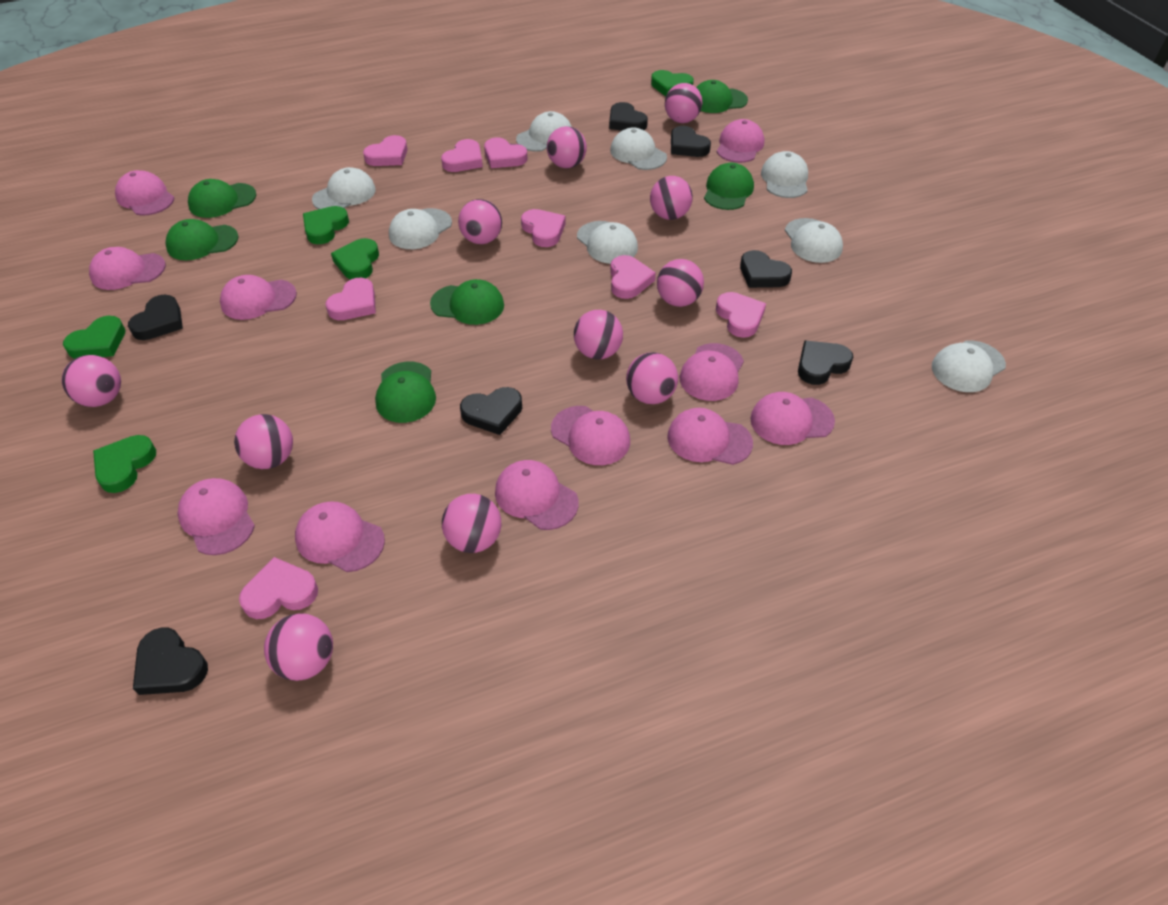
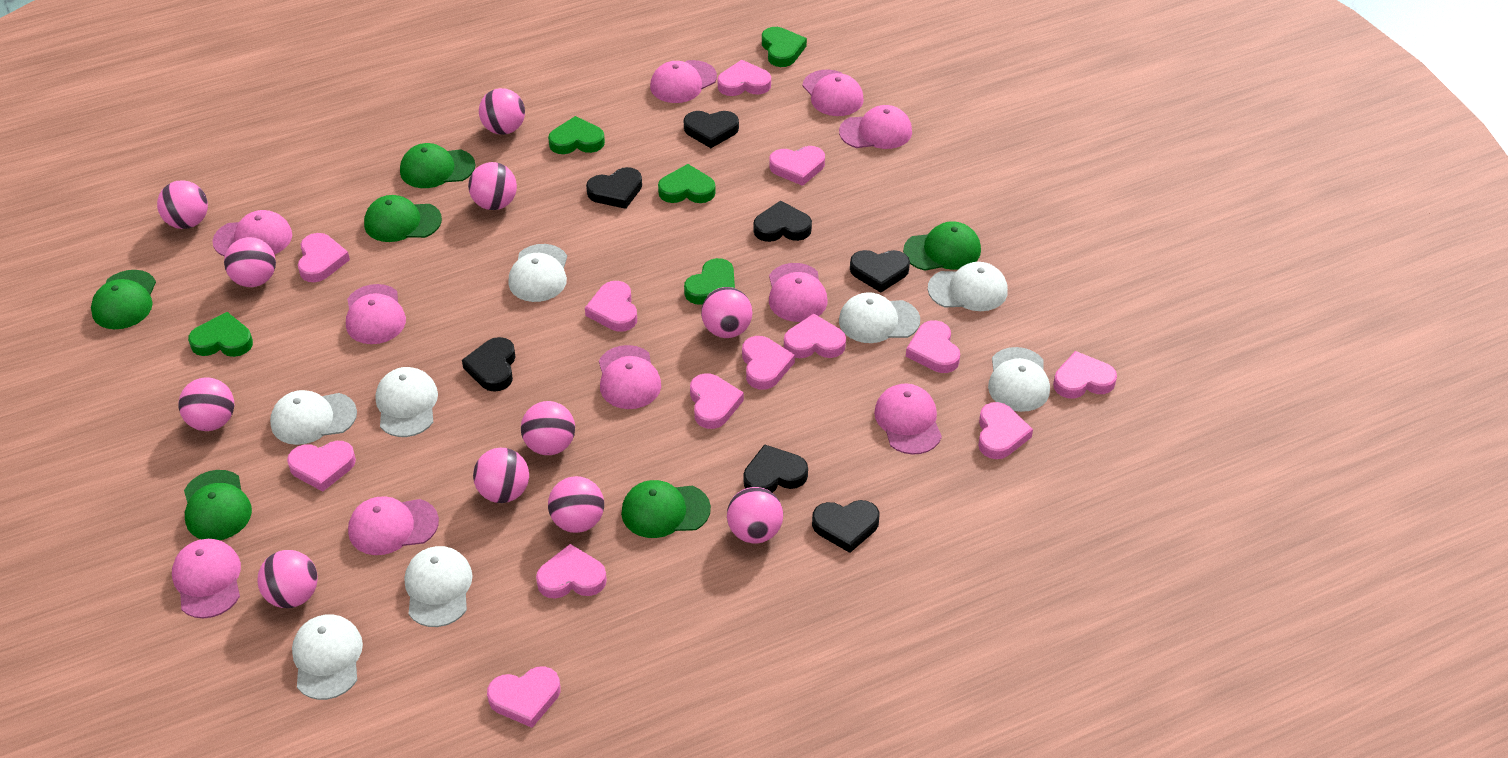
pink cap: [89,247,166,290] [115,170,174,216] [177,478,255,555] [220,275,297,320] [295,501,385,572] [495,460,579,530] [551,406,630,465] [667,408,753,465] [680,343,744,401] [717,119,764,163] [750,392,835,445] = 11 -> [172,539,241,618] [212,210,292,257] [346,284,406,344] [348,496,439,555] [599,345,661,409] [650,60,717,103] [769,263,827,322] [803,70,864,116] [839,105,912,149] [874,383,942,455] = 10
pink heart: [239,557,318,619] [326,278,376,320] [363,135,408,166] [441,139,483,172] [484,137,527,168] [521,209,566,247] [610,255,656,299] [716,292,766,338] = 8 -> [287,441,356,492] [298,233,350,282] [487,666,560,728] [536,544,607,599] [585,281,637,332] [690,373,744,429] [718,60,771,96] [742,336,795,390] [769,146,825,186] [784,314,846,358] [906,320,960,373] [978,402,1033,459] [1053,351,1117,399] = 13

